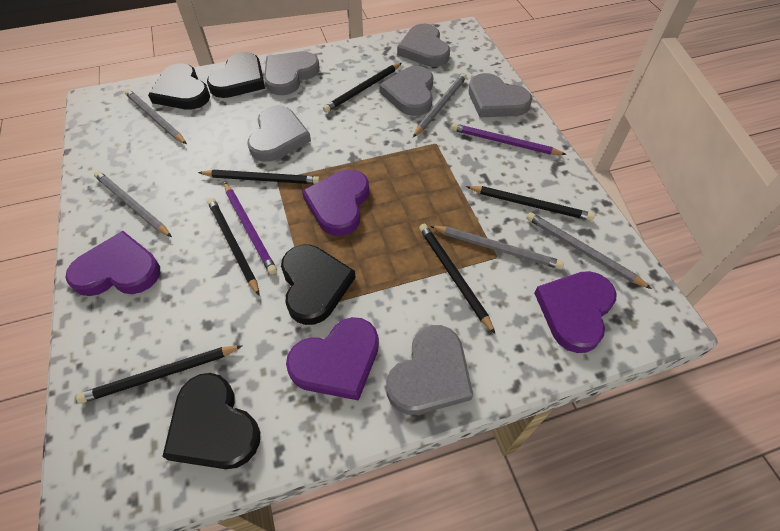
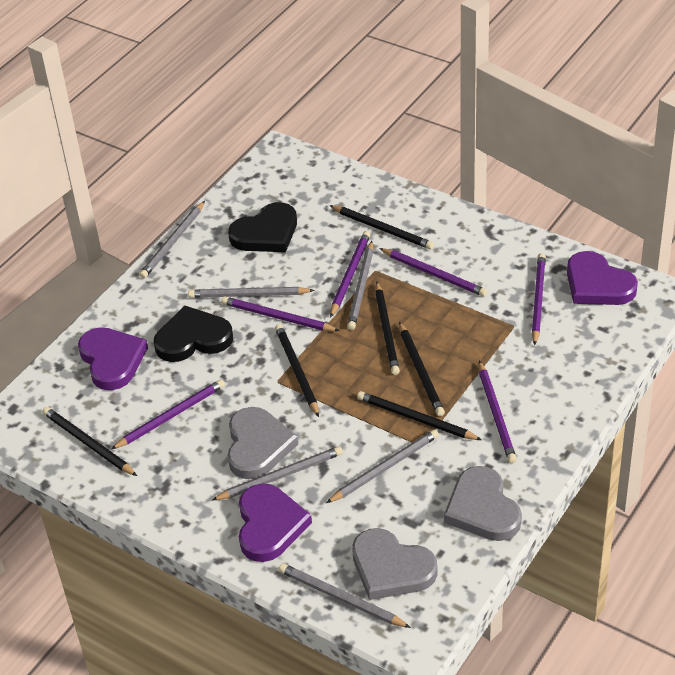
black heart: [148,63,210,110] [162,373,260,469] [207,52,265,98] [281,245,356,325] = 4 -> [154,306,233,362] [228,202,297,252] = 2
grey heart: [247,106,311,162] [264,51,320,95] [379,66,434,116] [386,325,473,415] [397,24,450,67] [469,73,532,117] = 6 -> [227,407,298,479] [352,528,438,600] [444,466,522,541] = 3
grey pencil: [94,171,172,237] [125,89,187,144] [413,73,467,137] [430,226,564,269] [526,212,652,289] = 5 -> [139,201,205,278] [188,287,315,298] [211,446,343,501] [279,563,411,628] [326,429,439,503] [347,241,373,330] = 6
purple heart: [65,231,160,296] [286,317,379,401] [302,170,369,236] [534,271,616,353] = 4 -> [78,327,148,390] [239,484,312,562] [567,251,638,305] = 3
purple pencil: [224,182,277,275] [451,123,567,155] = 2 -> [111,379,225,449] [221,296,340,331] [330,231,370,318] [379,248,488,297] [479,361,517,463] [531,253,546,345] = 6

